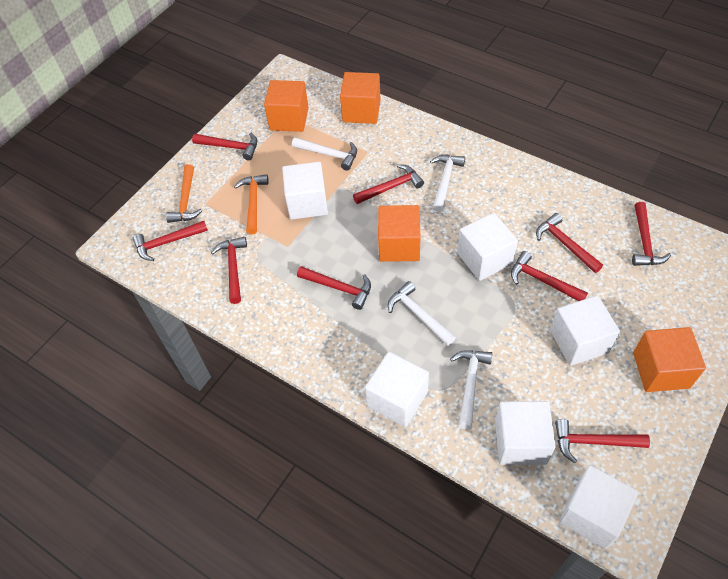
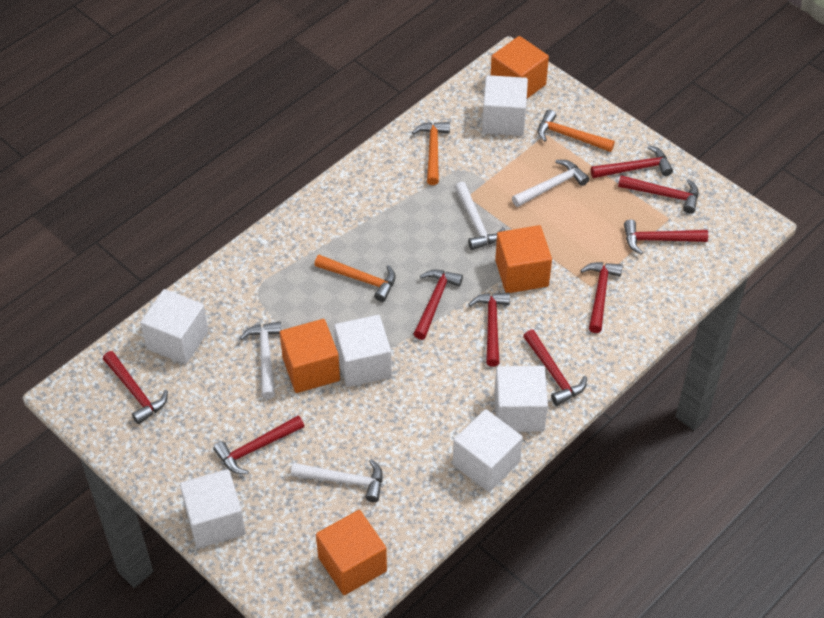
orange hammer: [166,164,202,223] [234,174,269,234] = 2 -> [314,255,396,302] [412,122,450,185] [538,110,615,152] = 3

